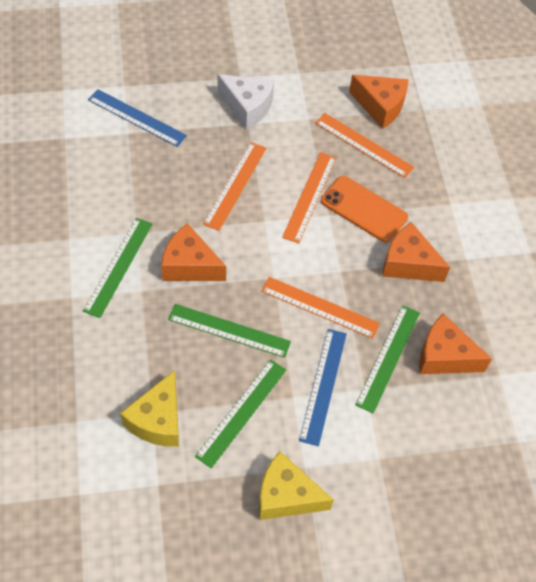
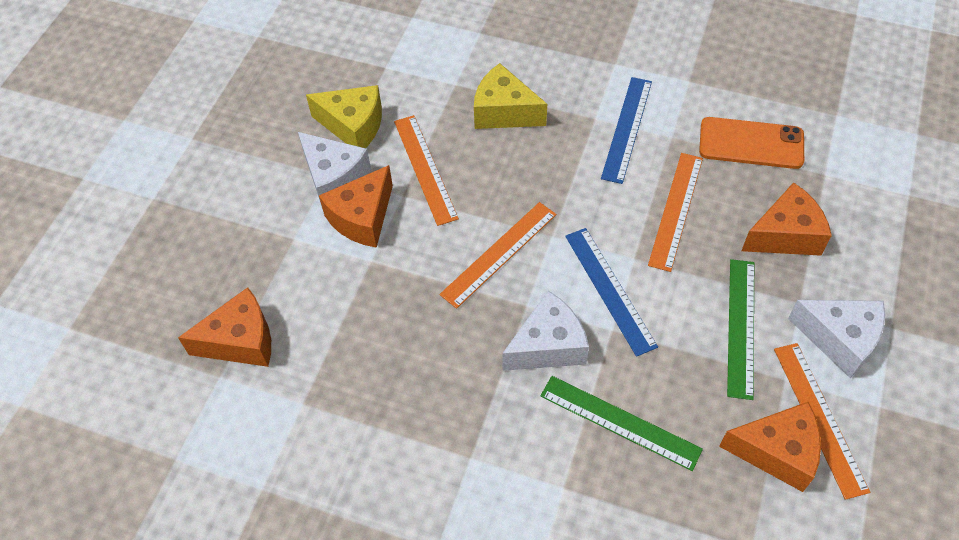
green ruler: [83,218,153,318] [168,304,291,358] [195,359,286,468] [355,305,420,414] = 4 -> [540,376,703,471] [727,259,754,400] = 2
white cheese: [218,74,274,130] = 1 -> [298,132,371,206] [502,291,589,371] [788,300,885,378] = 3

